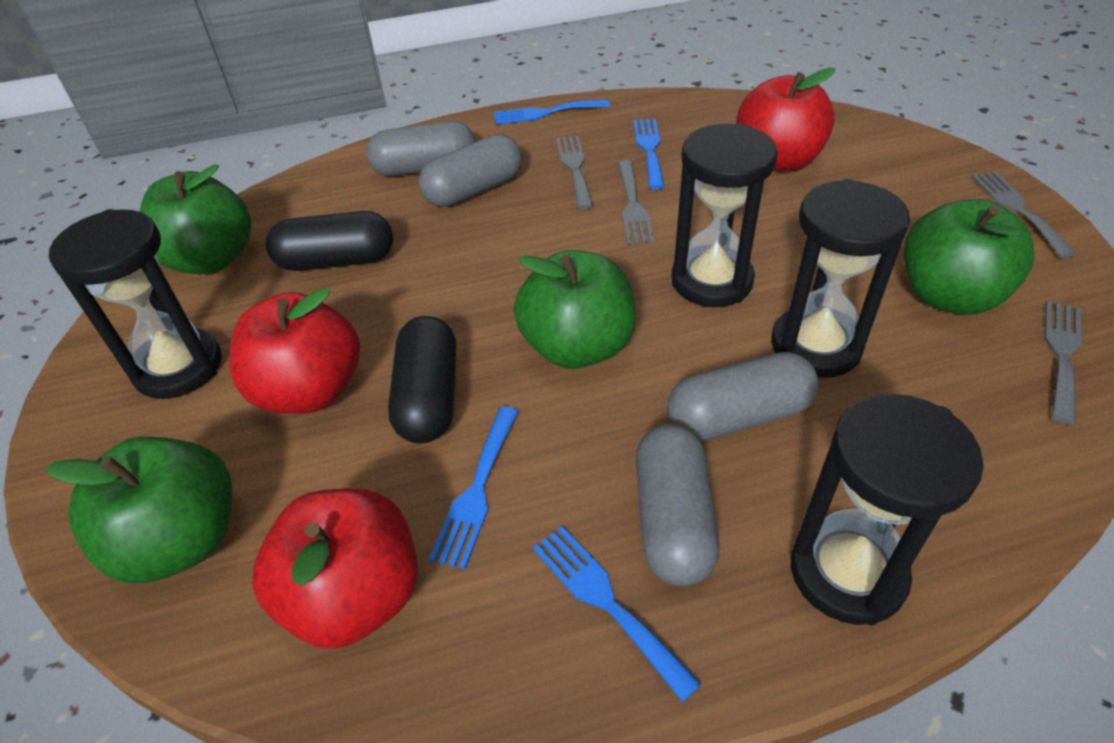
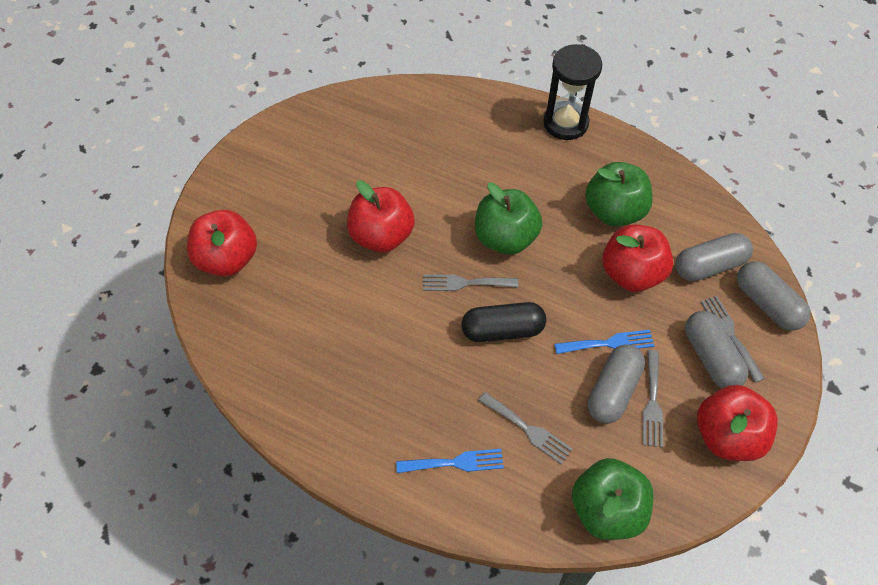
black capsule: [266,211,393,271] [388,316,456,444] = 2 -> [461,302,546,342] = 1
black hourglass: [49,209,222,399] [671,123,778,307] [771,179,910,378] [790,394,984,625] = 4 -> [543,44,602,140] = 1
blue fork: [429,407,519,569] [494,99,610,125] [533,526,702,702] [633,119,665,189] = 4 -> [396,449,504,473] [555,330,654,354] = 2
green apple: [46,437,232,584] [140,164,251,274] [514,250,636,369] [904,199,1034,315] = 4 -> [475,183,543,255] [572,458,654,540] [585,162,653,227] = 3
red apple: [230,288,360,413] [252,488,418,649] [736,68,835,171] = 3 -> [187,210,257,276] [347,180,415,252] [602,224,673,292] [697,385,778,461] = 4

